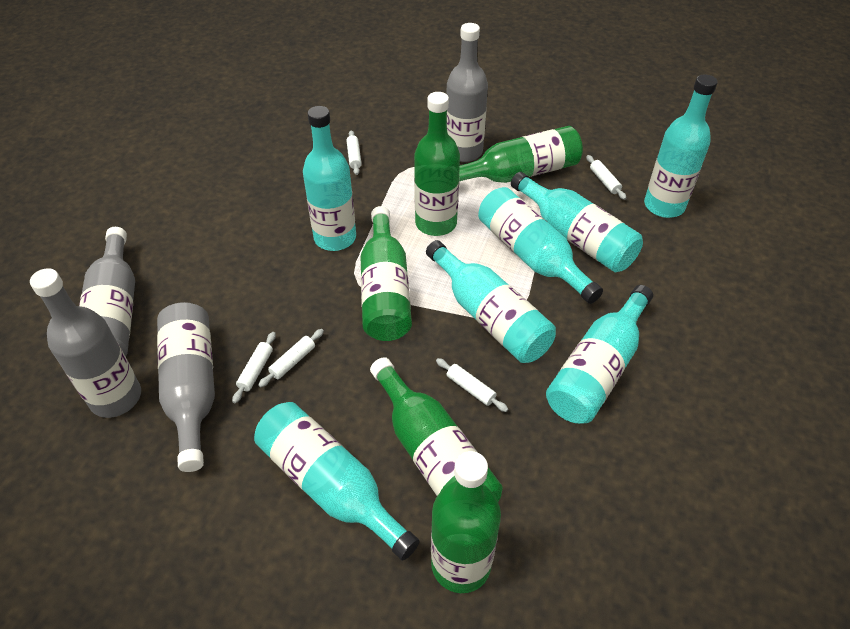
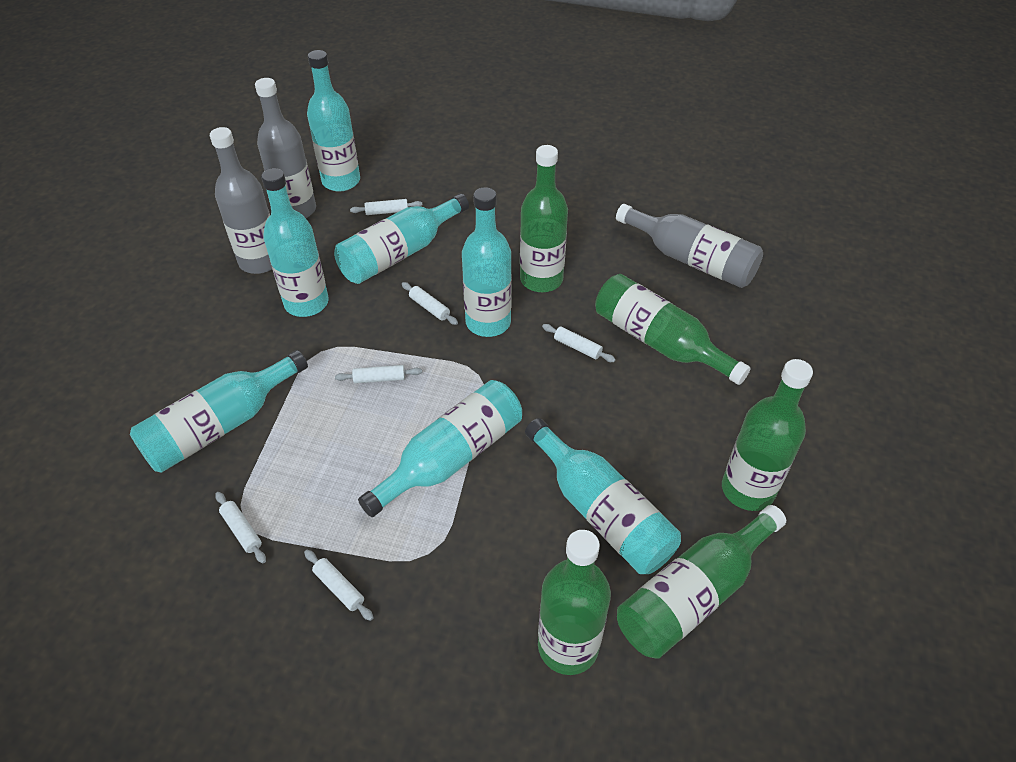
grey bottle: [30,268,141,418] [79,227,135,357] [157,302,215,472] [446,23,488,162] = 4 -> [210,127,272,274] [255,78,316,218] [616,204,763,288] = 3
white rolling pin: [232,332,276,403] [258,329,324,387] [346,130,362,175] [436,358,508,412] [586,155,626,200] = 5 -> [215,492,266,563] [304,550,374,621] [335,365,422,384] [350,199,422,215] [402,282,458,325] [542,324,616,362] = 6

